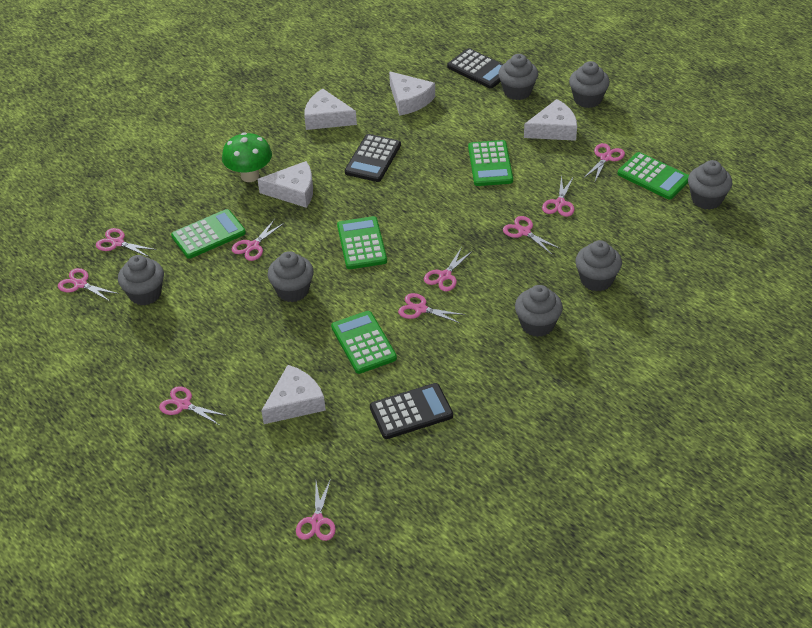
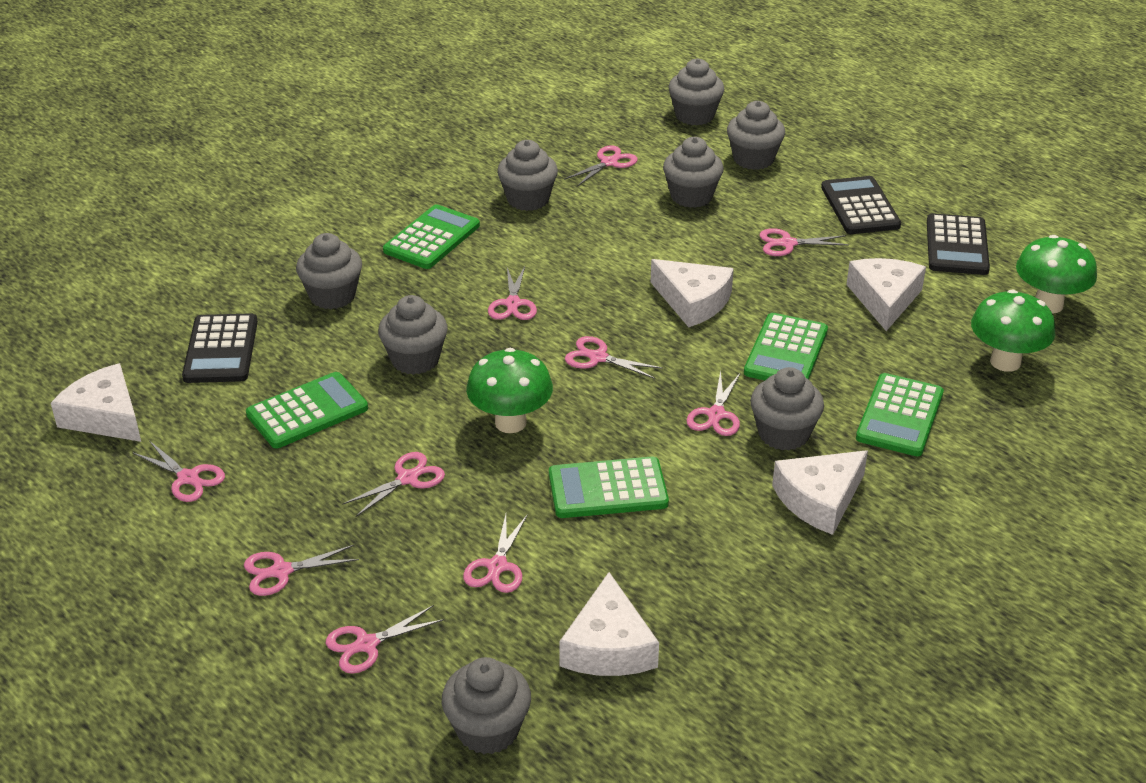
green mushroom: [222,132,272,182] = 1 -> [466,348,553,433] [971,289,1055,372] [1016,235,1097,313] = 3
grey cupcake: [118,255,164,306] [268,251,314,302] [498,54,538,100] [515,285,563,337] [569,61,610,108] [575,240,622,291] [688,160,732,210] = 7 -> [296,233,362,309] [378,295,448,375] [442,657,531,754] [497,140,558,211] [663,137,724,208] [668,58,724,125] [727,101,785,170] [750,367,824,451] = 8

